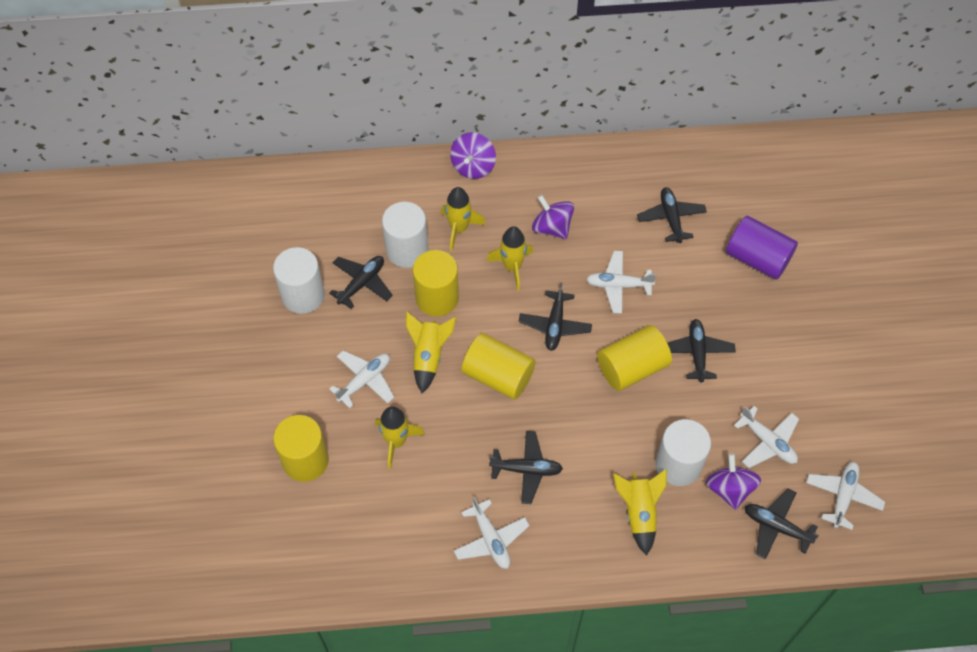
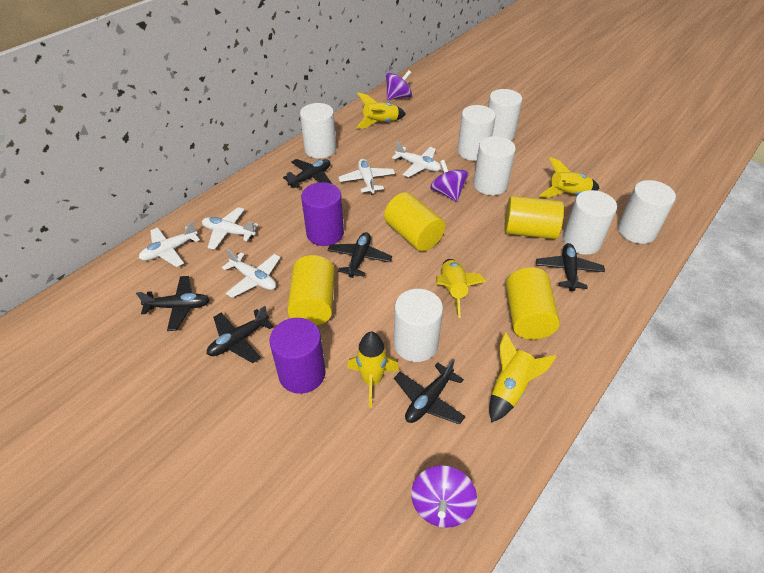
purple cylinder: [726,216,798,280] = 1 -> [269,318,326,394] [301,182,344,246] = 2
white cylinder: [273,247,325,314] [382,202,428,268] [655,419,711,486] = 3 -> [300,103,336,159] [394,289,443,362] [457,105,496,161] [473,136,516,195] [488,89,522,141] [563,190,617,255] [618,180,676,244] = 7

